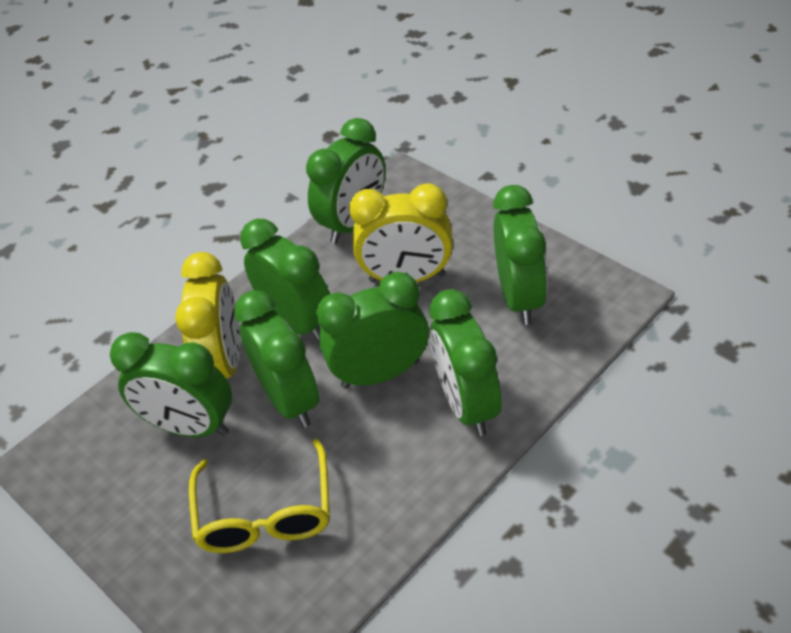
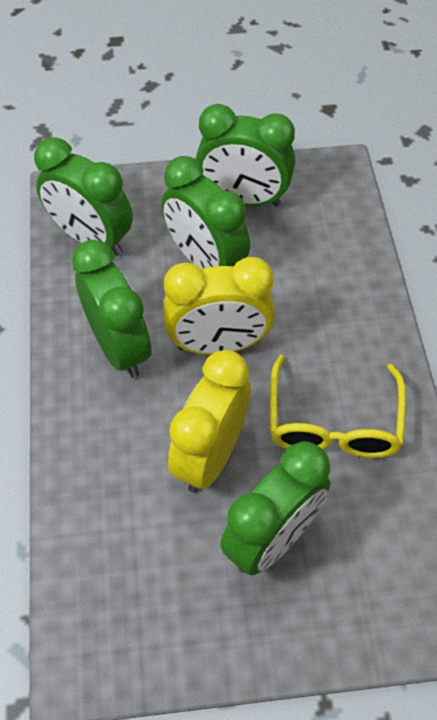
green clock: [110,332,232,437] [234,290,319,428] [240,219,330,342] [306,118,386,244] [316,272,429,389] [429,289,501,436] [493,185,547,325] = 7 -> [34,138,133,256] [72,240,151,378] [161,156,250,269] [196,104,295,207] [220,441,331,575] = 5

